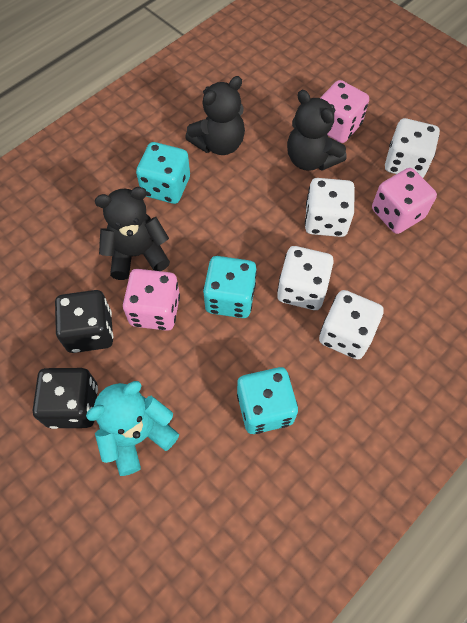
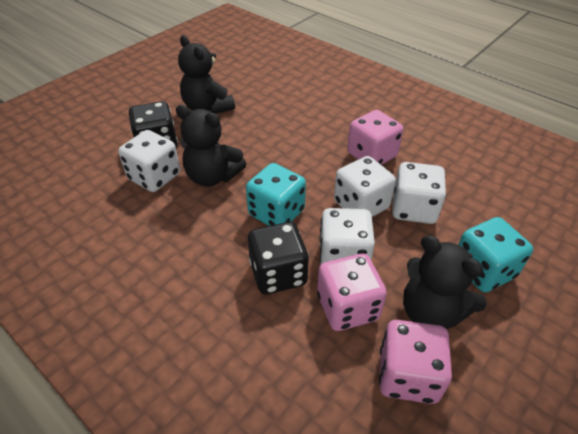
turquoise dice: [136,142,190,204] [203,256,257,318] [237,367,298,434] = 3 -> [246,163,306,226] [458,217,533,292] = 2
turquoise teddy bear: [86,381,179,476] = 1 -> none = 0

